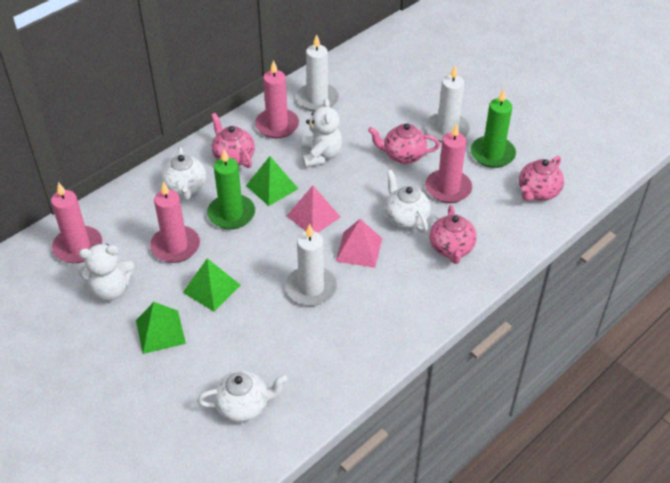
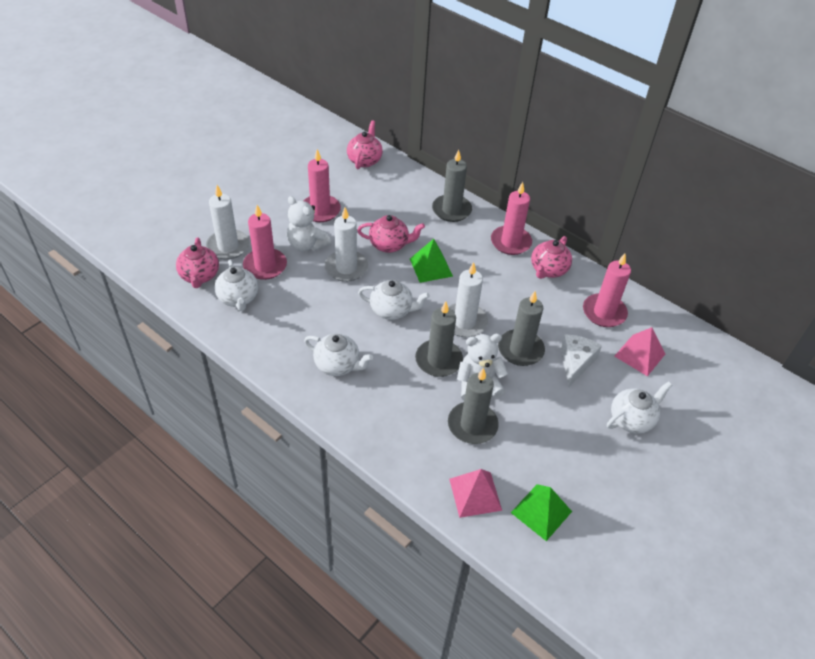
green candle: [207,149,255,229] [471,89,516,168] = 2 -> none = 0
green pyramid: [136,302,186,354] [183,258,241,312] [246,156,298,206] = 3 -> [410,239,453,283] [511,484,572,541] = 2
grey candle: none = 0 -> [415,301,463,377] [432,149,472,222] [448,368,499,444] [498,291,545,366] = 4
white cheese: none = 0 -> [560,334,602,387] = 1
white teapot: [162,147,206,200] [197,371,287,423] [385,170,431,233] = 3 -> [214,260,258,311] [304,334,373,376] [358,280,430,320] [607,381,672,434] = 4

